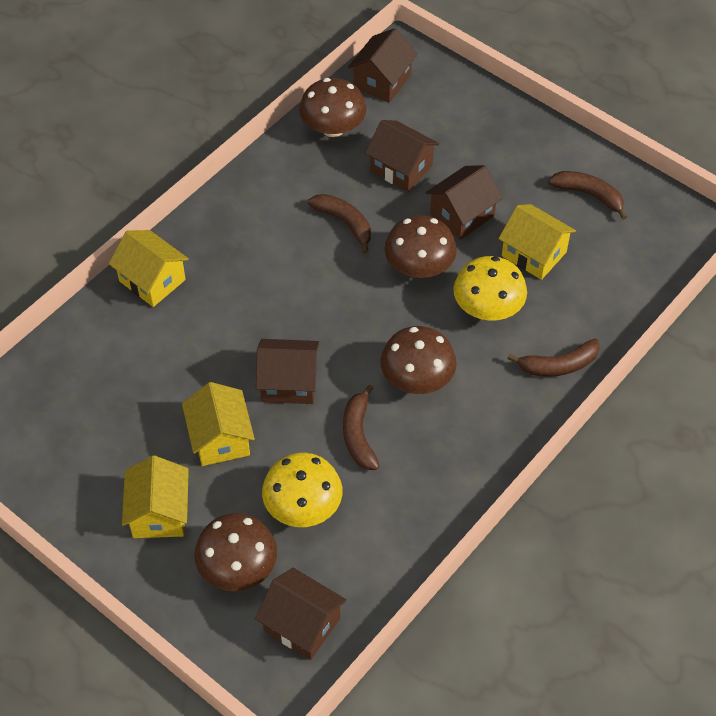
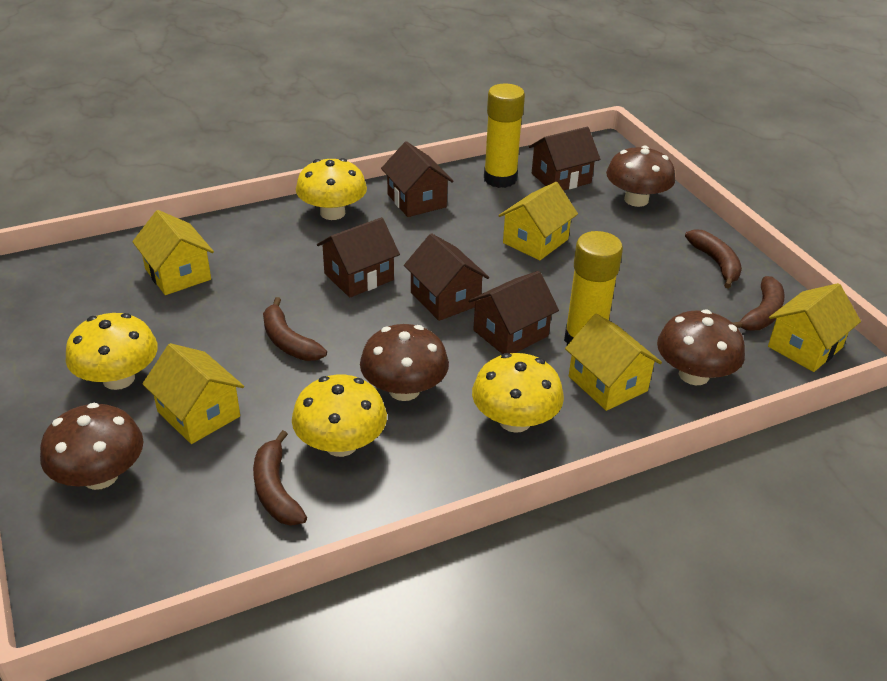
yellow glue stick: none = 0 -> [484,84,525,188] [564,231,623,345] = 2
yellow house: [109,230,189,307] [122,455,189,538] [182,382,255,466] [498,204,576,280] = 4 -> [132,210,214,295] [143,343,244,444] [498,182,578,260] [565,314,662,411] [768,283,861,372] = 5
yellow mushroom: [262,453,342,527] [453,256,527,321] = 2 -> [65,313,158,390] [292,375,387,457] [296,158,367,220] [472,353,564,433] = 4

